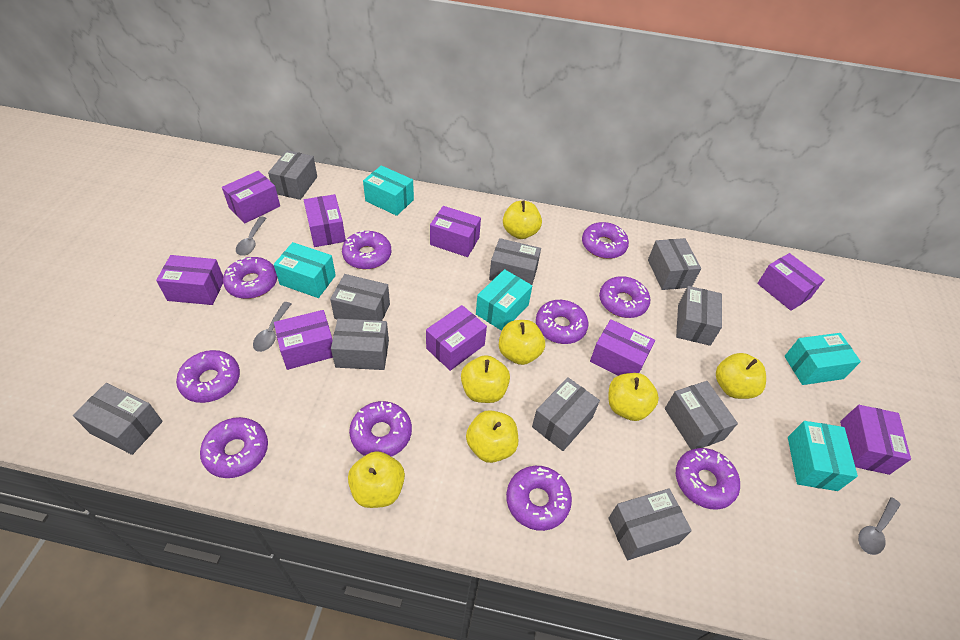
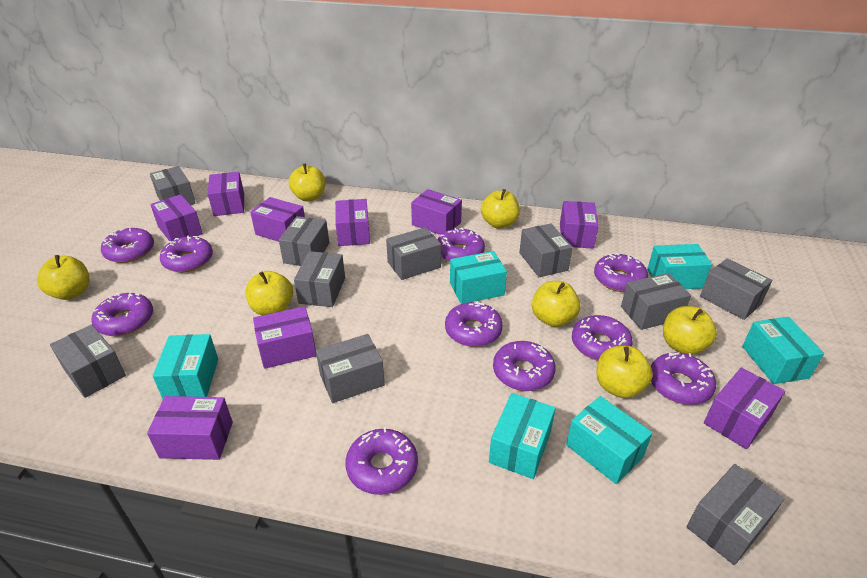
grey spoon: [236,217,267,256] [253,302,291,352] [858,497,901,555] = 3 -> none = 0
turquoise box: [274,242,336,298] [363,165,414,216] [476,269,532,331] [784,333,861,385] [788,421,858,491] = 5 -> [153,334,218,399] [450,251,507,304] [489,393,556,479] [566,396,653,484] [647,244,712,289] [742,317,824,384] = 6

